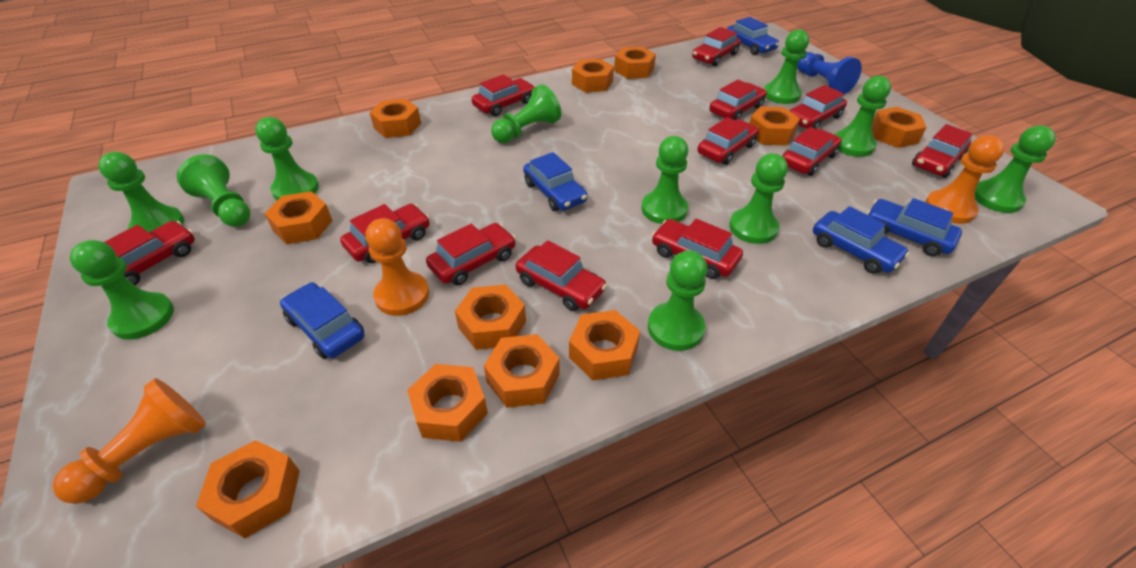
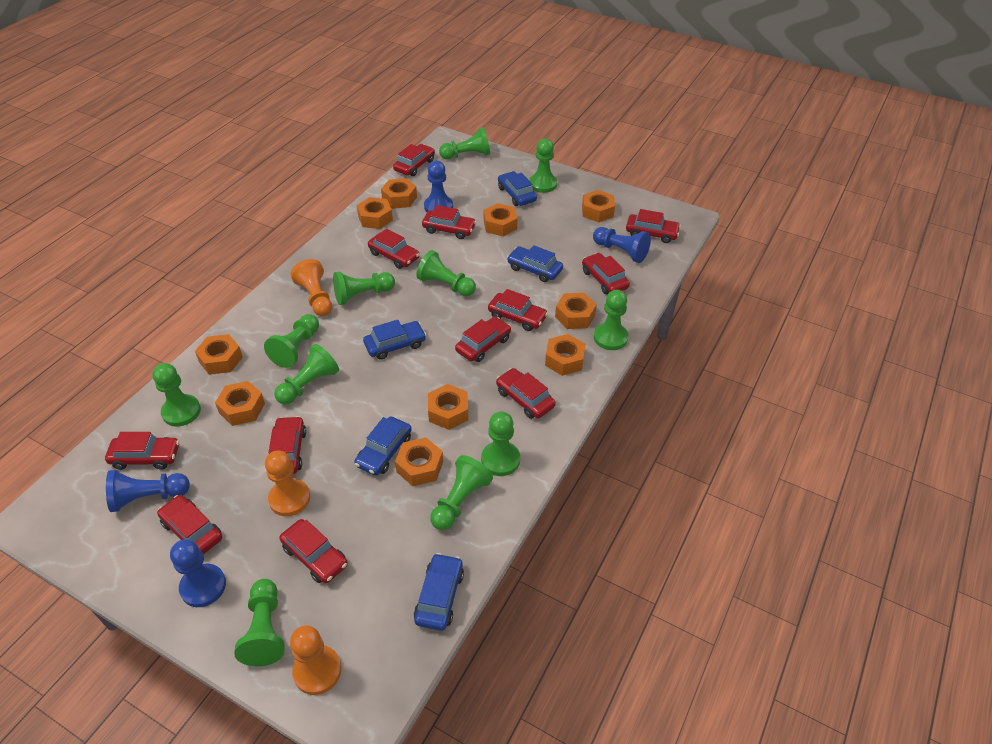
blue pawn: [797,52,862,94] = 1 -> [106,470,190,512] [170,539,226,607] [424,161,453,212] [593,227,651,263] = 4
orange nut: [196,440,300,538] [264,191,333,244] [369,99,421,138] [407,364,488,442] [455,285,526,350] [484,334,560,408] [569,310,640,380] [572,59,614,93] [614,47,656,79] [749,106,800,146] [872,107,926,148] = 11 -> [195,334,243,375] [215,381,265,426] [357,197,393,229] [381,178,417,209] [395,438,443,486] [428,384,468,430] [484,203,518,236] [545,334,585,376] [555,293,597,329] [582,190,615,222] = 10

